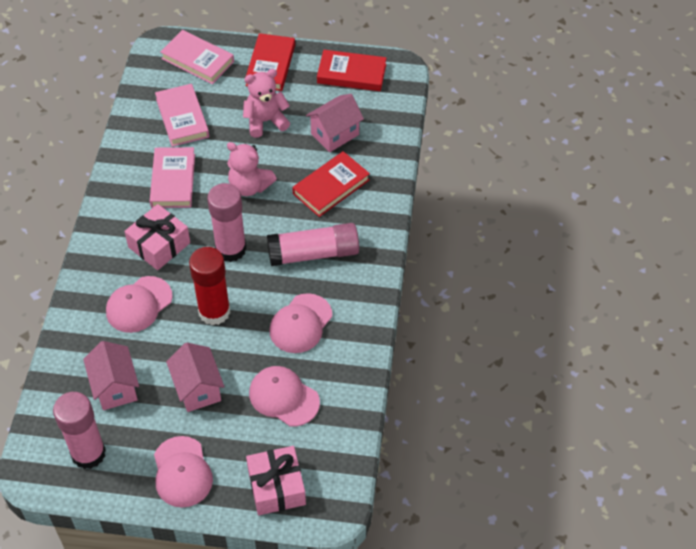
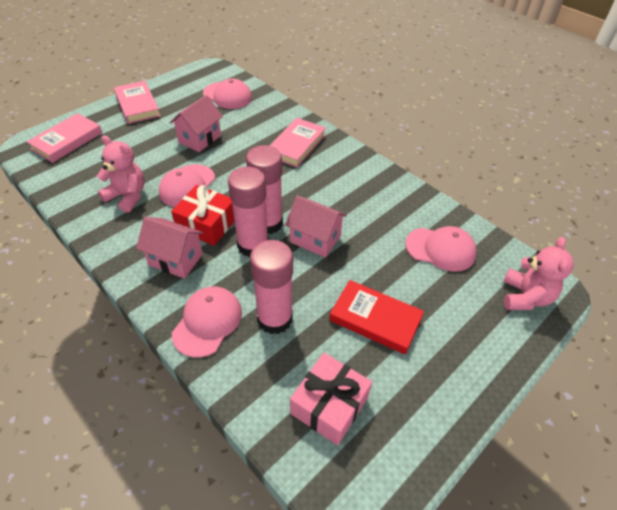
pink gift: [124,204,190,270] [246,446,306,515] = 2 -> [290,353,372,445] = 1
red book: [246,33,295,91] [292,151,370,217] [317,50,387,91] = 3 -> [329,280,424,355] = 1
red gift: none = 0 -> [171,185,235,246] = 1
red glue stick: [189,247,231,325] = 1 -> none = 0

